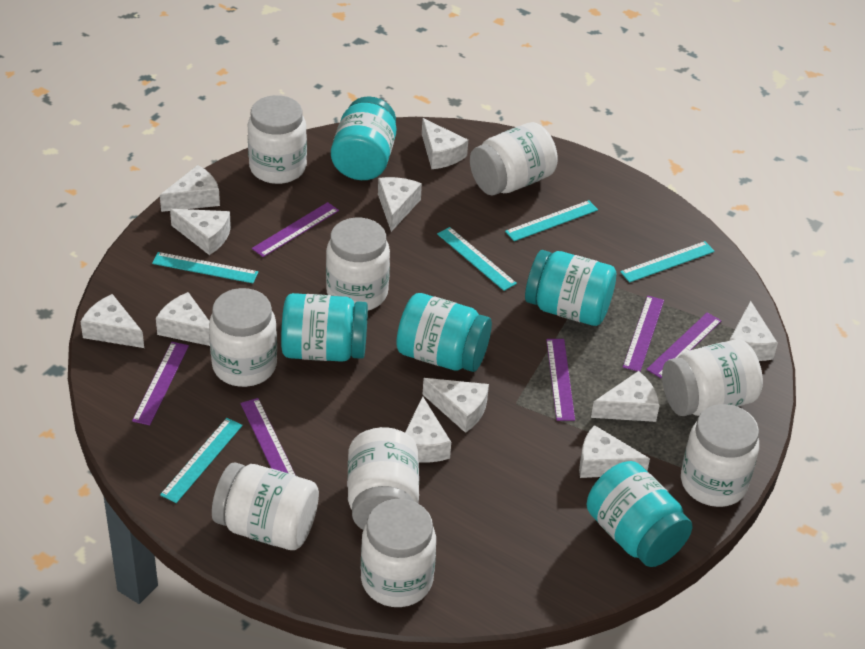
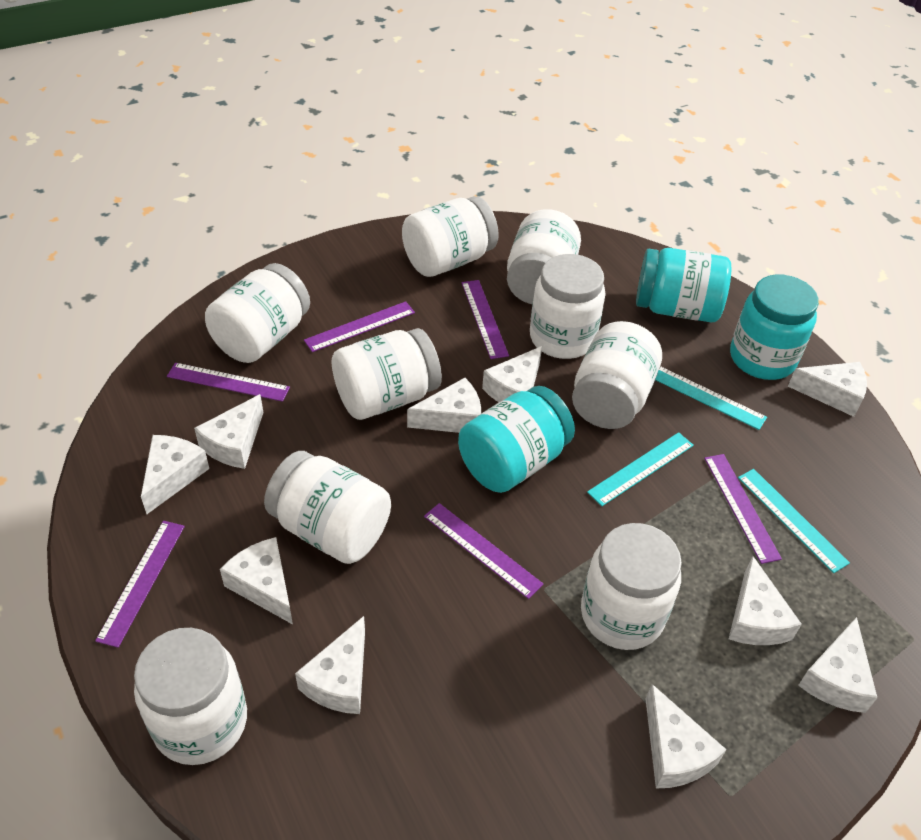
turquoise jar: [281,293,368,362] [331,96,396,180] [396,293,492,372] [525,250,616,326] [587,461,692,567] = 5 -> [458,386,575,493] [636,248,731,322] [730,275,819,380] = 3
turquoise ruler: [152,252,258,283] [160,418,243,503] [437,227,517,291] [505,200,598,241] [620,241,715,283] = 5 -> [587,432,694,506] [655,366,767,430] [738,469,850,573] = 3
white cheese: [80,294,144,348] [156,292,210,346] [160,165,220,212] [170,209,231,255] [378,177,422,232] [405,396,451,463] [422,118,468,169] [423,378,489,433] [579,425,650,478] [591,371,660,422] [729,301,778,361] = 11 -> [141,435,209,514] [194,394,264,469] [220,537,293,624] [295,616,365,714] [407,378,481,433] [482,346,542,402] [646,684,726,789] [729,556,802,645] [788,362,867,417] [798,617,877,713] = 10

